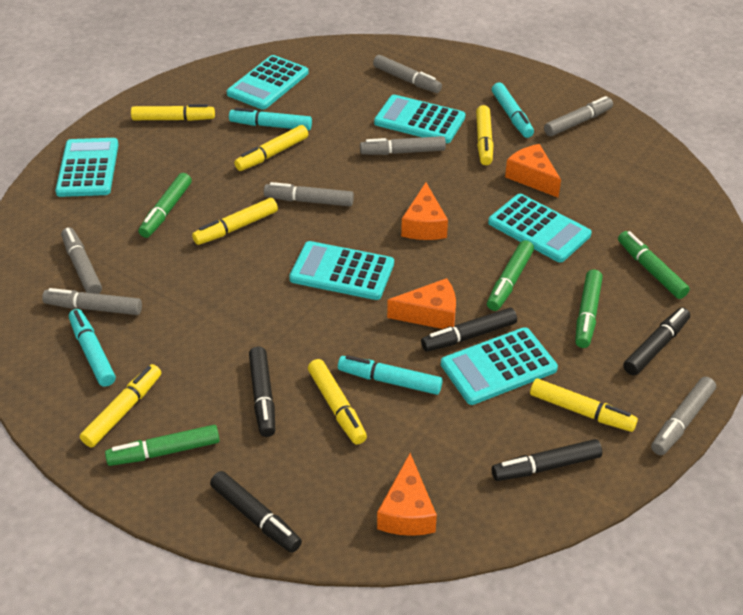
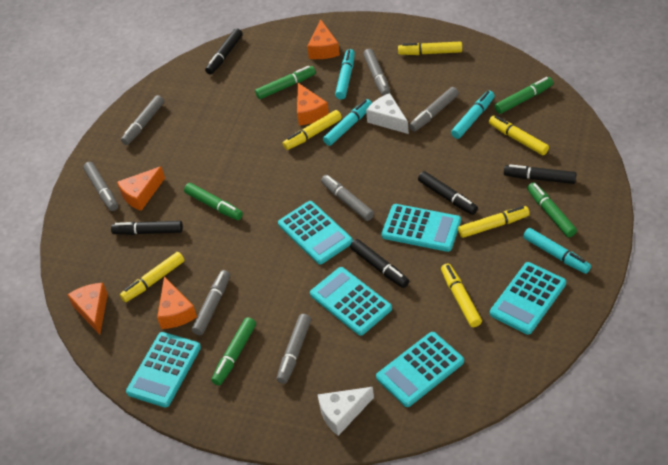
orange cheese: [377,453,437,536] [387,278,456,329] [401,183,448,240] [505,144,561,198] = 4 -> [67,283,108,335] [117,166,165,211] [157,277,197,329] [297,82,329,125] [307,19,340,59] = 5
white cheese: none = 0 -> [318,387,374,436] [366,93,409,134] = 2
yellow marker: [80,364,161,447] [131,104,215,121] [192,198,278,245] [234,125,308,171] [308,359,367,445] [476,105,493,165] [530,378,638,432] = 7 -> [120,252,185,302] [283,110,342,150] [398,41,462,55] [441,263,482,327] [458,206,530,238] [489,116,549,155] = 6

